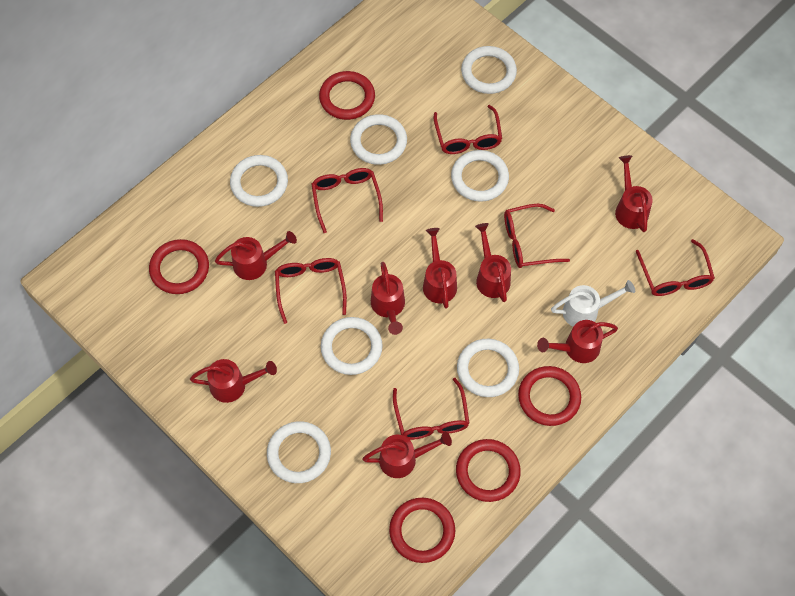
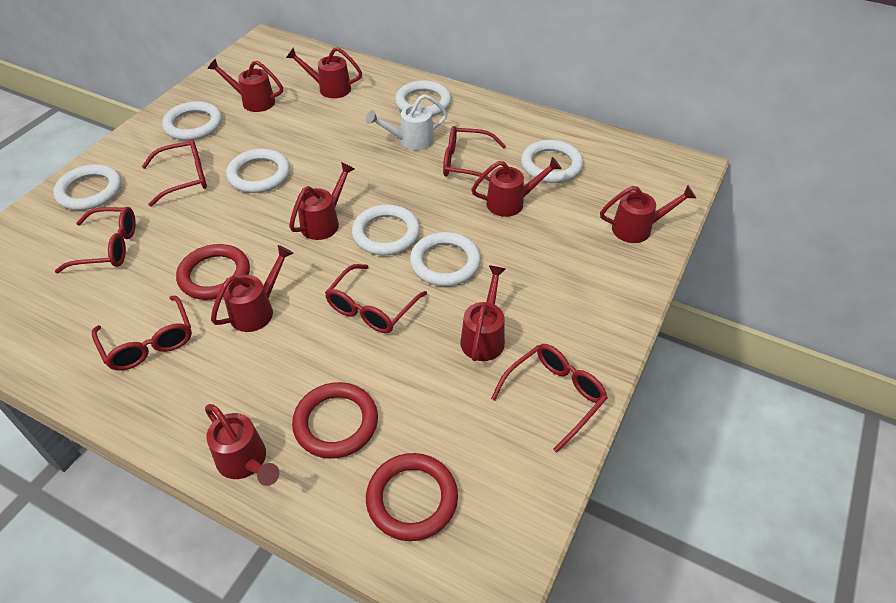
red ring: [149,239,209,294] [319,71,375,120] [389,498,455,563] [456,439,521,502] [518,366,581,426] = 5 -> [176,244,250,300] [292,382,378,459] [366,453,458,541] = 3

